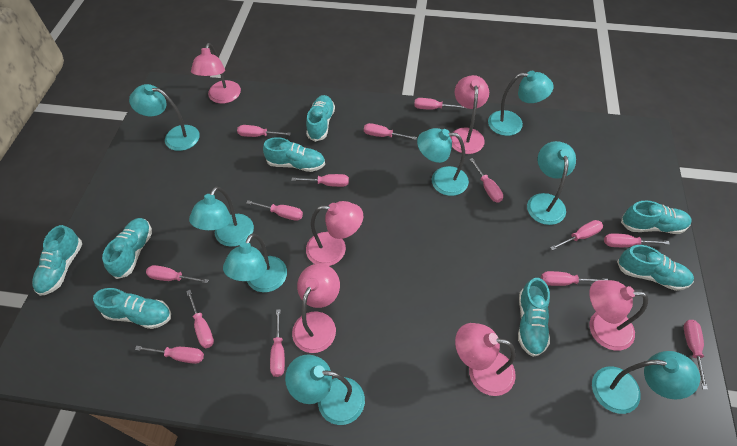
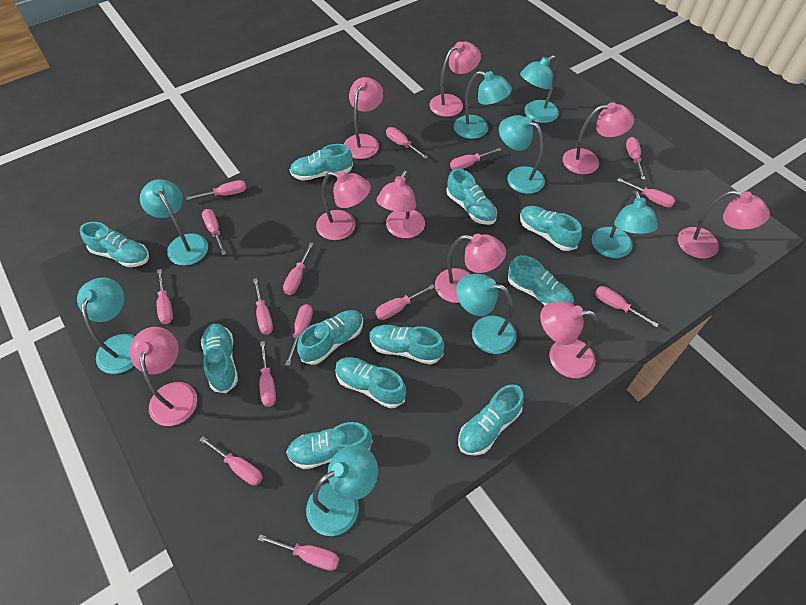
pink lamp: [191,43,241,104] [292,264,340,353] [306,201,363,266] [450,75,489,154] [455,323,516,396] [589,280,648,351] = 6 -> [129,327,197,426] [316,171,371,240] [344,77,383,159] [376,170,425,238] [429,42,481,117] [435,234,506,303] [540,301,599,378] [563,102,634,174] [678,190,770,259] = 9
pink screwdriver: [135,346,204,364] [146,265,209,283] [186,290,214,348] [237,125,291,137] [246,200,303,221] [270,309,285,377] [291,174,349,187] [364,123,417,140] [414,98,467,110] [469,158,503,202] [541,271,608,286] [550,220,603,251] [604,233,670,247] [684,320,708,390] = 14 -> [157,269,173,324] [186,180,246,200] [200,436,263,485] [202,209,226,255] [253,278,273,334] [258,534,340,571] [260,341,276,407] [283,243,314,295] [285,304,313,366] [376,284,435,320] [386,127,428,159] [450,148,501,170] [595,286,659,327] [617,178,675,208] [626,137,645,180] = 15
turquoise shoe: [32,225,82,296] [93,288,171,329] [102,218,152,279] [263,137,325,172] [306,95,335,142] [518,278,550,357] [617,245,694,291] [621,201,692,234] = 8 -> [80,222,149,267] [201,323,238,393] [286,422,373,469] [290,144,353,181] [297,310,363,365] [335,357,406,408] [369,325,444,365] [446,169,497,225] [458,384,524,456] [508,255,574,305] [520,206,582,251] = 11

